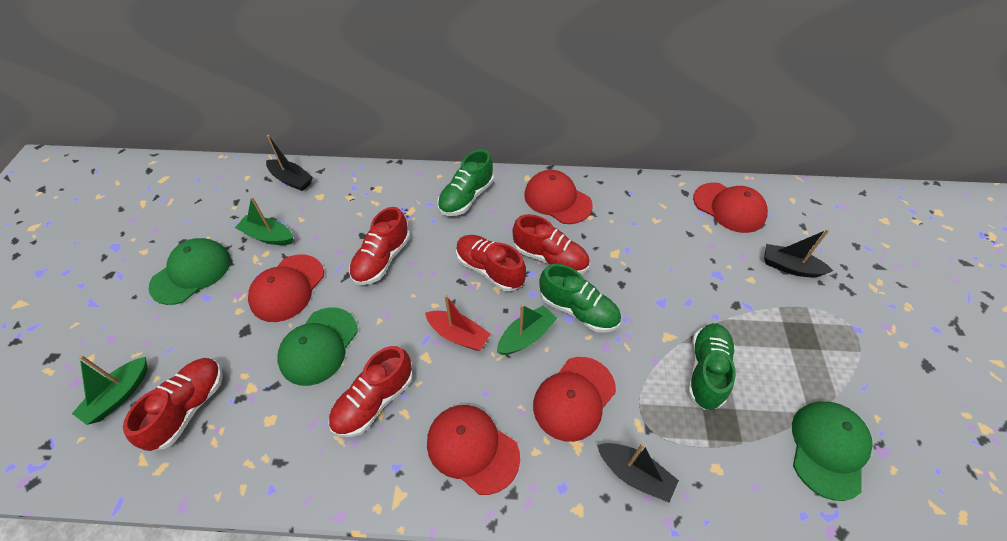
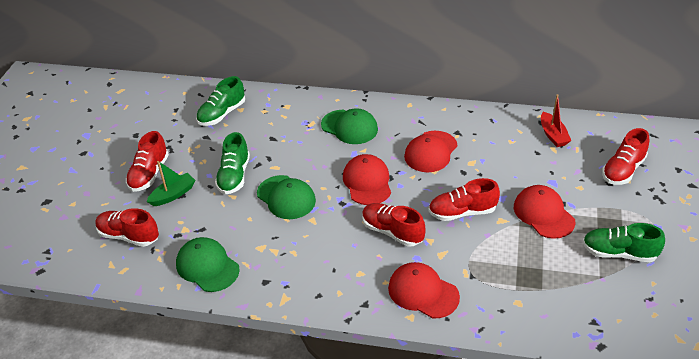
black boat: [266,135,313,191] [597,443,679,503] [764,229,833,277] = 3 -> none = 0
green boat: [72,355,148,425] [235,197,293,245] [497,304,557,355] = 3 -> [147,161,196,206] = 1
red cap: [248,254,324,322] [427,405,520,495] [524,170,593,224] [533,357,616,442] [693,182,768,233] = 5 -> [343,154,391,205] [388,262,460,319] [404,131,458,172] [514,185,576,239] = 4

